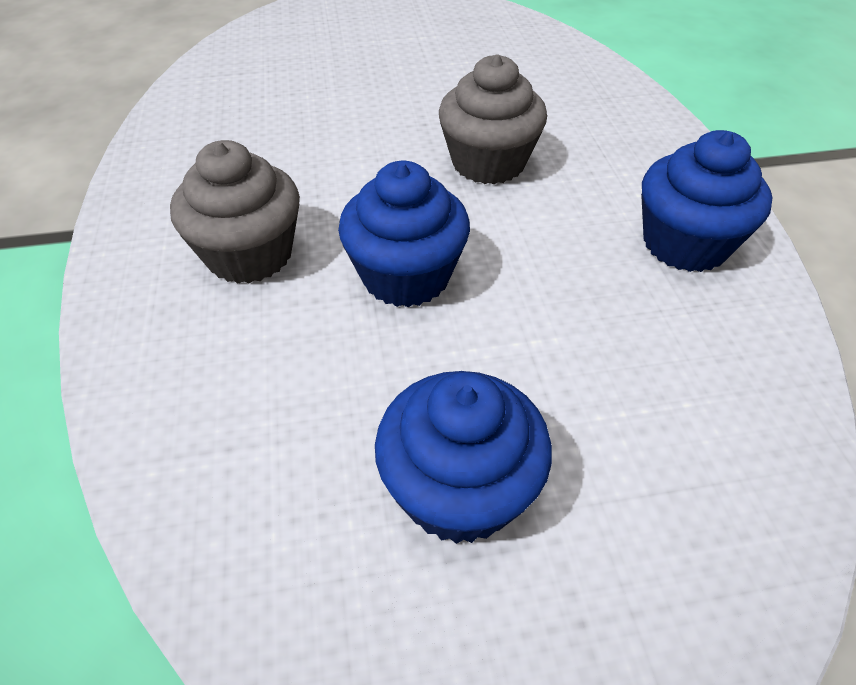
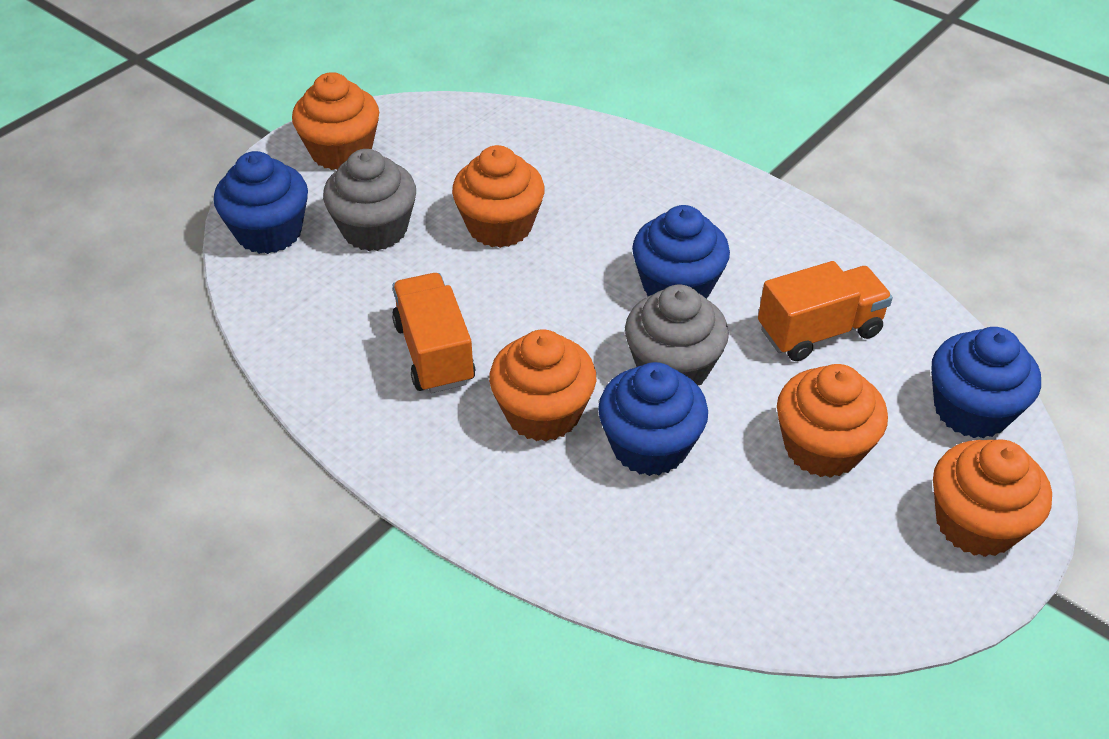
blue cupcake: [338,161,470,307] [375,371,552,544] [641,130,773,272] = 3 -> [214,151,308,254] [598,362,708,476] [632,205,730,299] [931,327,1041,439] = 4
orange cupcake: none = 0 -> [292,72,379,170] [452,145,545,248] [489,330,596,441] [777,364,888,478] [933,439,1052,557] = 5
orange truck: none = 0 -> [392,273,475,393] [758,261,893,361] = 2

